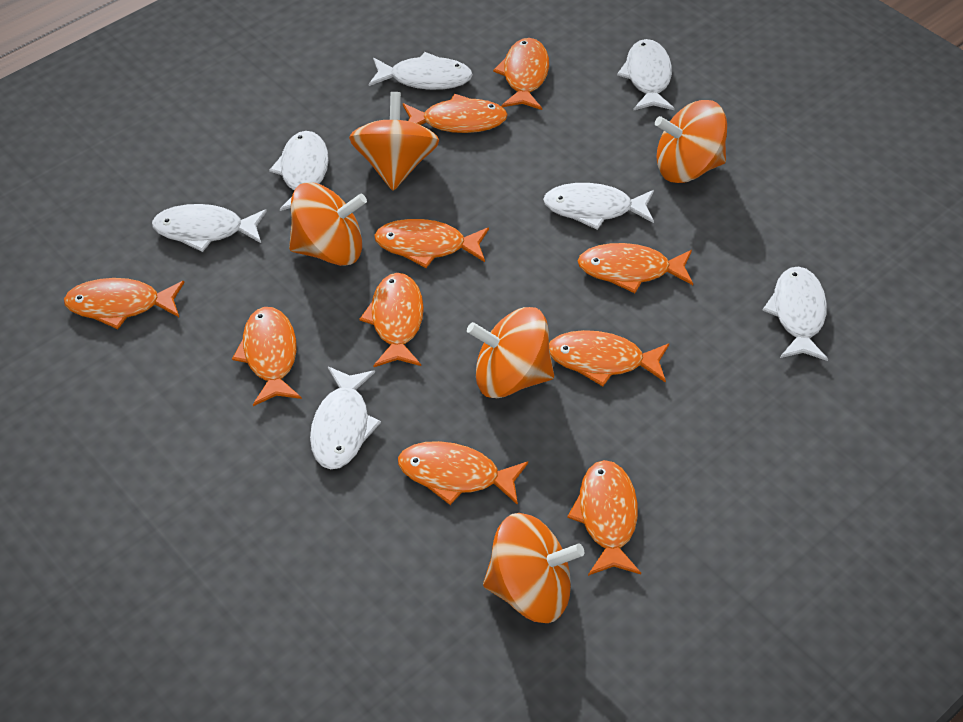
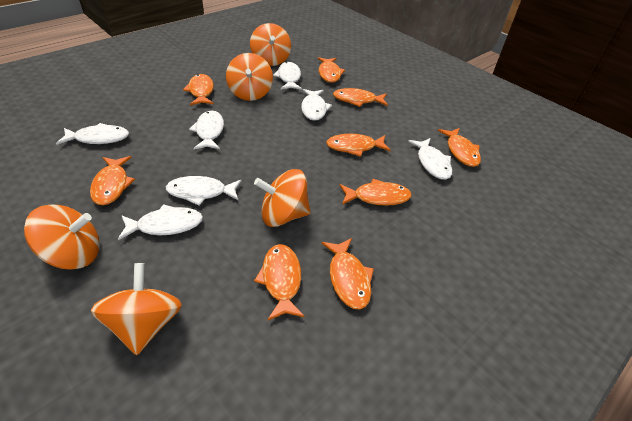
orange fish: [64,278,185,329] [232,307,302,406] [359,273,424,367] [374,219,489,268] [398,441,528,505] [403,94,508,133] [493,38,549,110] [549,330,669,386] [567,460,641,576] [578,243,693,293] = 10 -> [90,156,135,206] [183,74,214,106] [254,244,305,321] [318,57,345,83] [322,238,374,309] [326,134,391,157] [333,88,388,107] [339,179,412,206] [438,128,481,167] = 9

